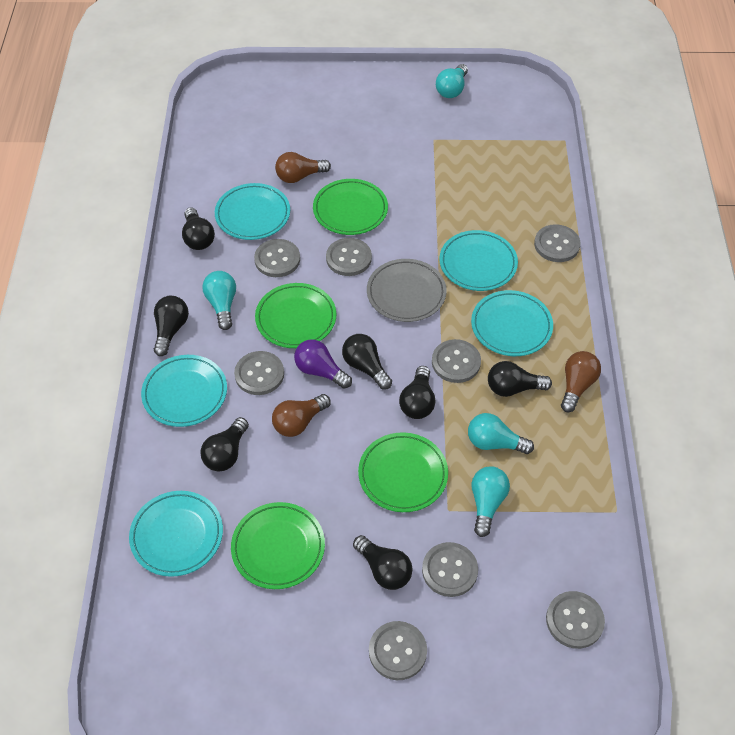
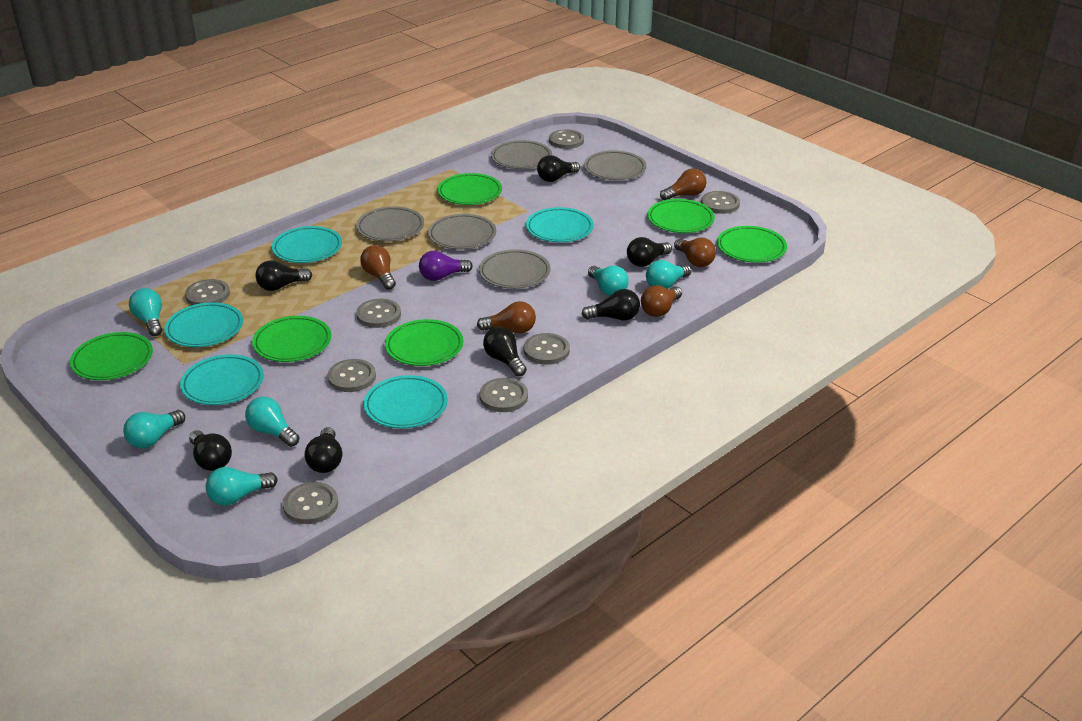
brown light bulb: [272,394,331,437] [275,152,331,183] [561,351,601,412] = 3 -> [360,245,396,290] [477,301,536,333] [641,285,682,317] [660,168,707,200] [674,238,716,267] = 5
green plate: [231,502,325,589] [255,283,336,348] [313,179,388,235] [358,432,448,512] = 4 -> [70,332,153,380] [252,316,331,362] [385,319,463,366] [438,173,502,205] [648,199,715,233] [717,226,787,263] = 6
grey plate: [367,259,447,322] = 1 -> [356,206,424,241] [428,214,496,249] [479,249,551,289] [491,140,552,169] [584,150,646,180] = 5
turquoise light bulb: [202,271,236,330] [436,64,468,98] [468,413,534,454] [471,466,510,537] = 4 -> [123,410,185,448] [129,288,162,336] [206,467,278,506] [245,397,299,447] [588,266,629,296] [646,260,692,289] = 6

